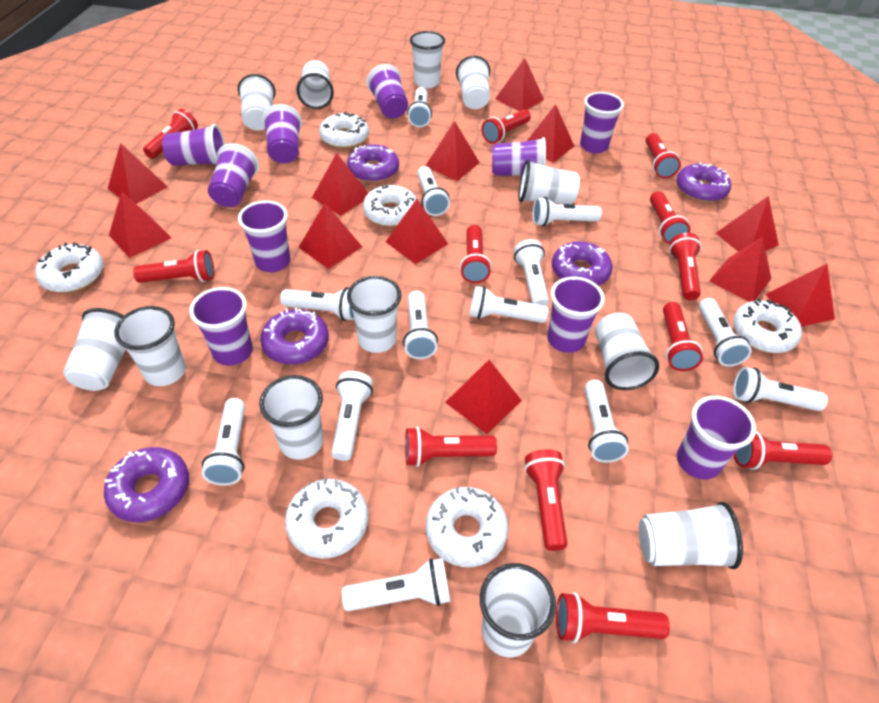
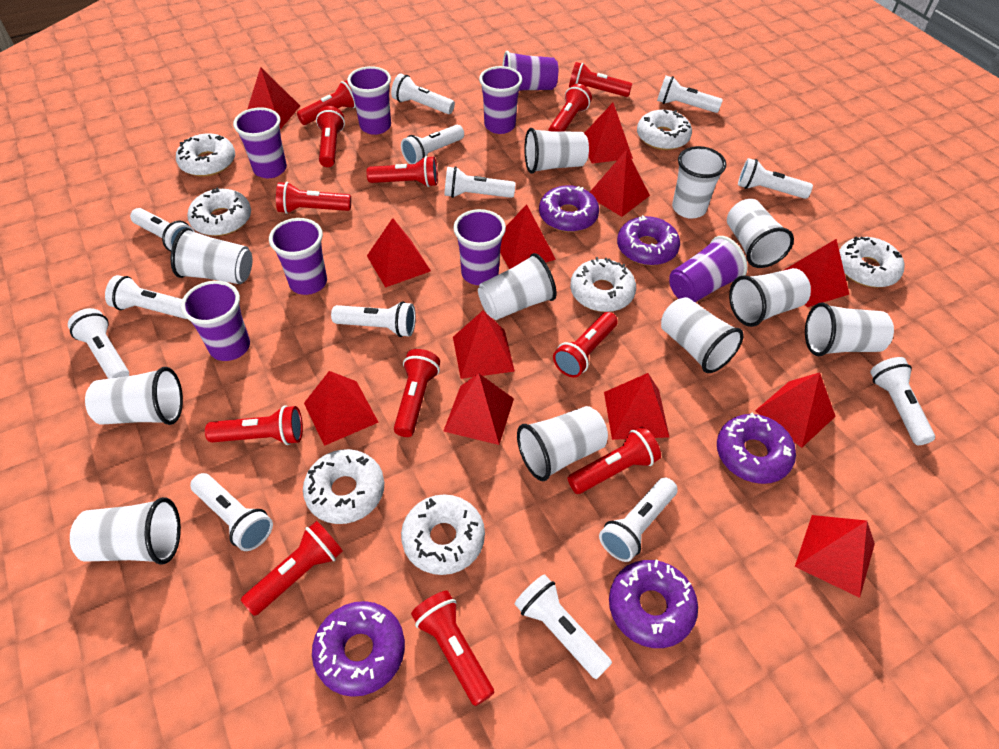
purple cup: [162,124,225,166] [189,287,253,366] [208,143,259,207] [238,200,290,272] [262,104,302,164] [367,64,408,118] [492,137,546,176] [547,277,605,353] [580,92,624,154] [677,396,756,480] = 10 -> [181,281,250,361] [233,107,287,178] [269,218,327,295] [347,66,391,135] [453,209,506,285] [479,66,522,134] [502,51,558,91] [669,236,748,302] = 8
white cup: [63,308,126,391] [114,306,186,386] [238,74,276,130] [259,375,323,460] [297,60,334,109] [347,276,401,353] [410,31,445,88] [456,56,490,109] [480,563,556,657] [519,159,580,204] [595,313,659,390] [639,502,743,569] = 12 -> [70,497,181,565] [85,367,183,425] [171,228,252,284] [478,253,557,320] [517,406,608,481] [524,128,589,174] [661,297,744,373] [672,146,726,219] [727,199,794,268] [729,268,811,327] [805,302,894,356] = 11
white donut: [35,242,104,292] [285,478,368,558] [319,111,369,148] [363,184,417,227] [426,487,508,567] [733,298,802,353] = 6 -> [176,133,235,176] [187,187,251,236] [303,449,384,524] [401,494,485,575] [570,257,636,312] [637,110,692,150] [839,236,905,287] = 7

